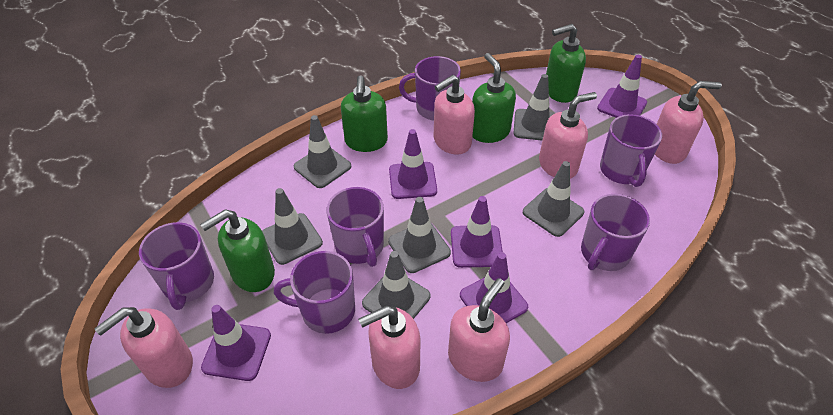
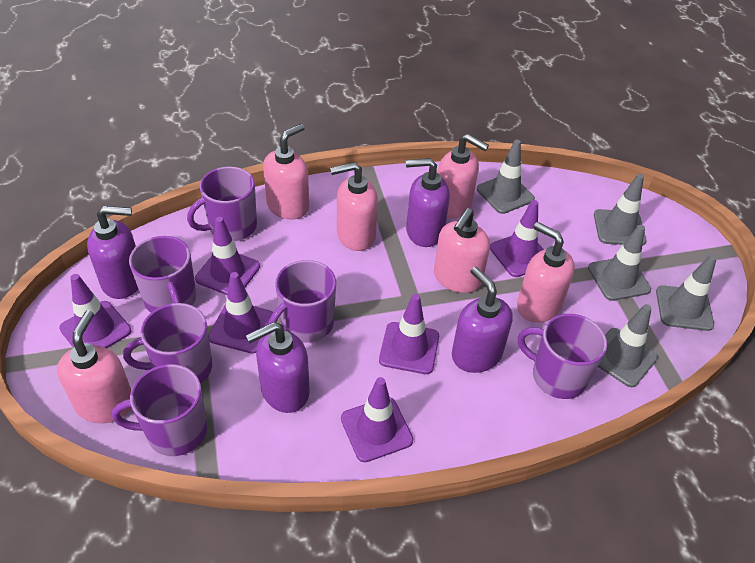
green soap dispenser: [200,209,275,292] [341,75,388,152] [472,53,516,143] [546,24,586,103] = 4 -> none = 0
grey traffic cone: [262,188,323,265] [294,115,351,188] [362,251,430,319] [388,197,451,273] [513,74,555,141] [523,161,584,237] = 6 -> [477,140,535,214] [588,225,651,301] [594,174,646,246] [598,304,658,387] [656,255,717,331] = 5
purple soap dispenser: none = 0 -> [87,206,138,299] [246,322,309,413] [406,158,450,247] [452,267,512,373] = 4
purple traffic cone: [201,305,271,381] [389,129,437,199] [451,196,503,268] [460,252,528,323] [597,55,647,118] = 5 -> [59,274,131,349] [195,217,260,295] [209,272,273,354] [341,377,413,462] [379,294,439,374] [490,200,544,277] = 6

